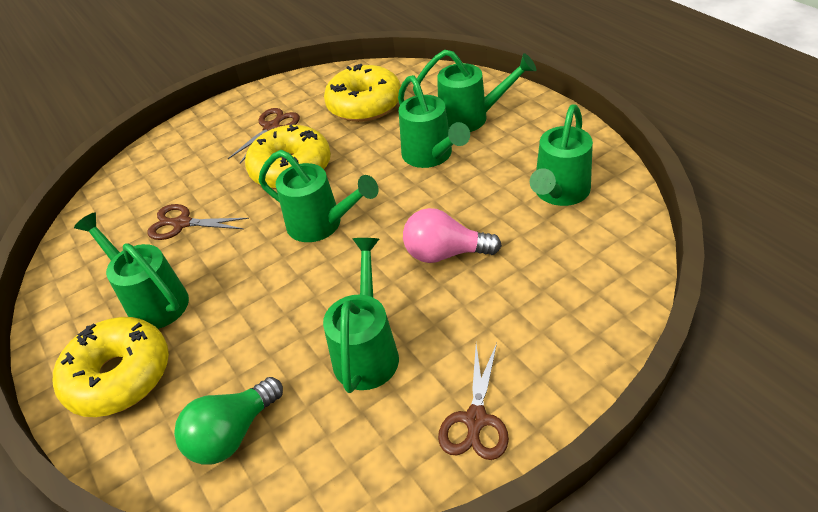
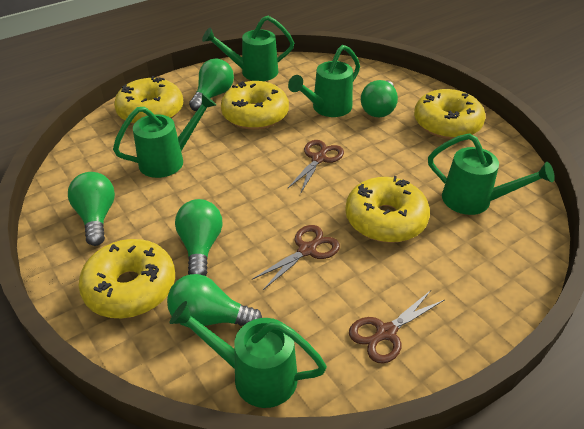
green light bulb: [174,377,283,465] = 1 -> [68,172,115,246] [167,274,262,327] [175,199,222,276] [189,59,234,111] [361,80,398,117] = 5
green watering can: [74,212,189,329] [259,150,379,242] [323,238,399,393] [398,75,470,168] [413,50,536,132] [530,104,593,206] = 6 -> [113,93,216,178] [169,301,327,408] [202,16,294,81] [288,45,360,117] [428,133,555,215] = 5
pink light bulb: [403,208,502,263] = 1 -> none = 0
yellow donut: [53,317,169,417] [245,124,331,189] [324,64,401,122] = 3 -> [79,239,175,318] [114,76,183,124] [221,81,289,130] [345,176,430,243] [414,89,486,139] = 5

